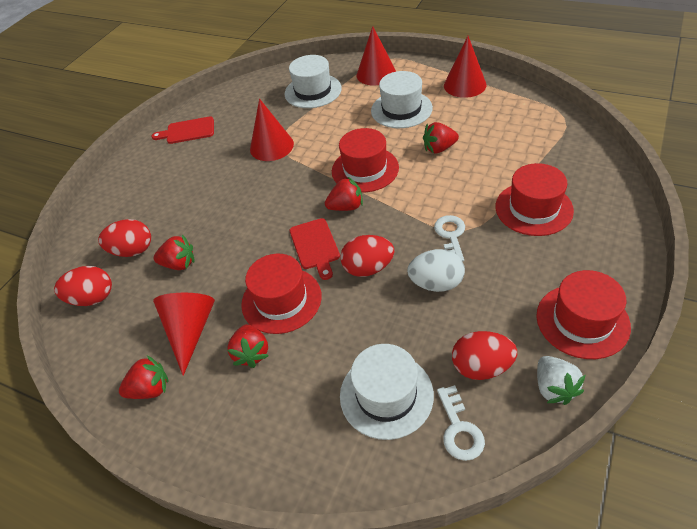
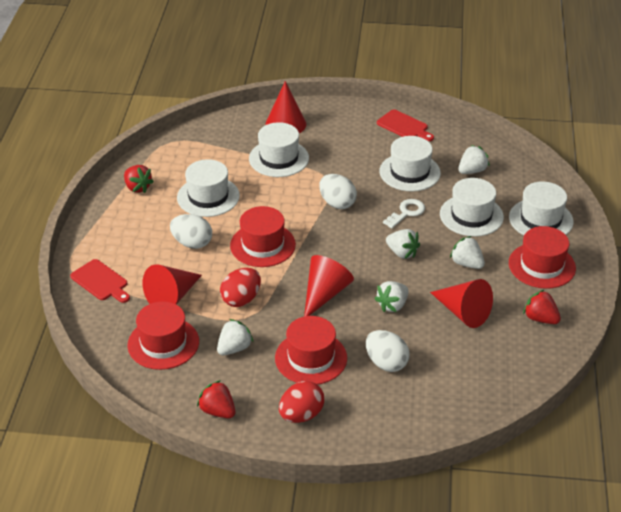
red egg: [54,266,112,306] [98,219,151,257] [340,235,394,277] [452,331,517,380] = 4 -> [220,268,261,307] [279,381,324,423] = 2
red strawberry: [119,355,168,399] [154,234,194,270] [227,324,268,368] [325,176,363,211] [423,122,459,154] = 5 -> [124,165,154,193] [197,380,235,418] [523,290,561,324] = 3
white egg: [407,249,465,292] = 1 -> [170,214,212,249] [319,174,357,209] [366,330,410,372] = 3
white hat: [285,55,342,108] [340,344,434,440] [371,71,433,128] = 3 -> [177,159,240,217] [249,122,309,177] [380,136,441,191] [440,178,504,237] [509,181,574,235] = 5
white key: [434,215,465,262] [437,385,485,461] = 2 -> [383,199,425,228] = 1
white strawberry: [537,356,586,405] = 1 -> [217,319,254,355] [375,281,408,312] [386,229,420,259] [450,236,485,269] [458,145,490,174] = 5

